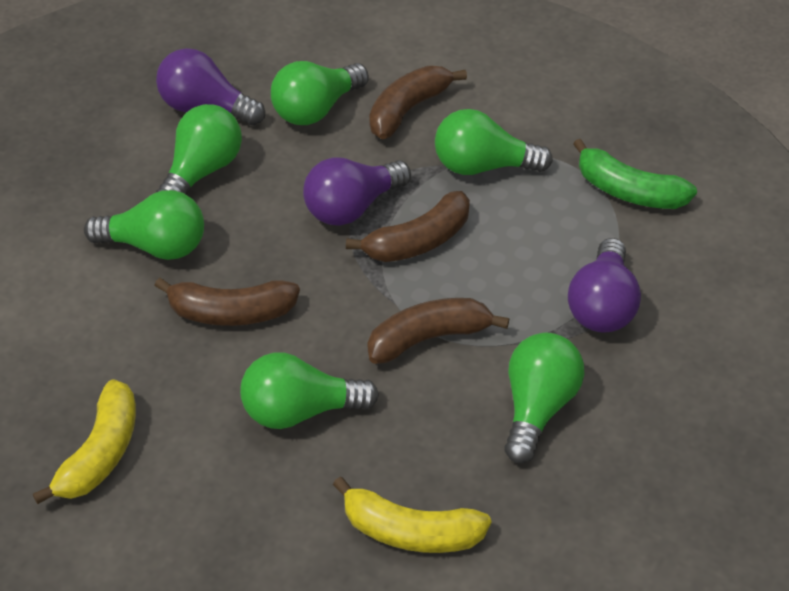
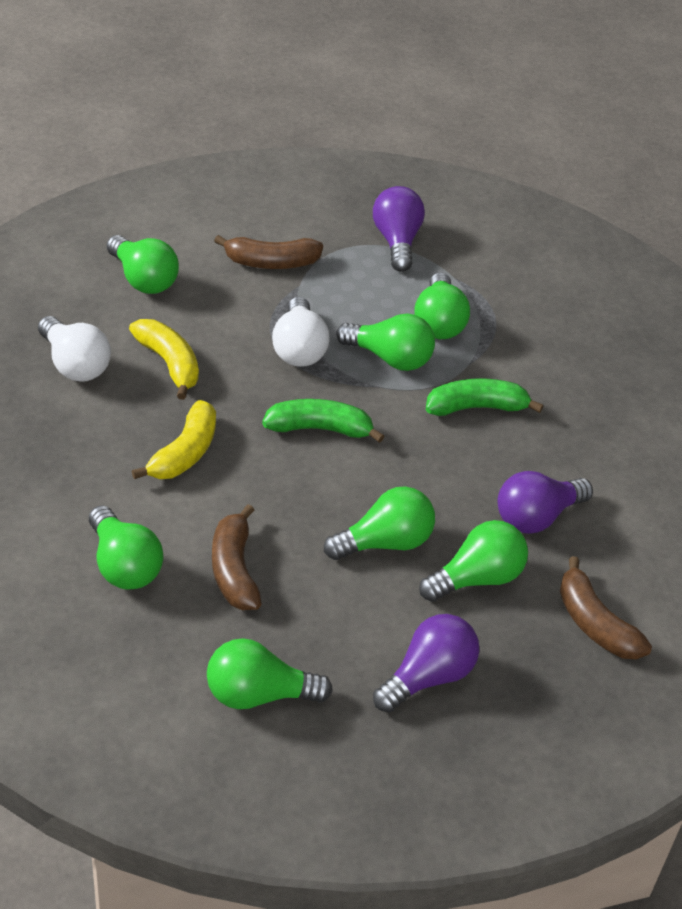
brown banana: [154,278,300,326] [346,191,470,262] [368,298,509,364] [369,66,467,139] = 4 -> [212,504,262,610] [214,235,323,269] [560,556,652,659] = 3
green banana: [573,139,697,209] = 1 -> [262,399,384,443] [426,378,543,416] = 2
green light bulb: [84,190,204,260] [156,104,242,194] [240,352,379,429] [271,61,369,125] [435,109,553,175] [504,333,584,463] = 6 -> [89,505,163,590] [107,235,179,294] [207,638,333,709] [324,486,435,560] [336,313,435,371] [414,272,470,339] [419,520,528,602] = 7
white light bulb: none = 0 -> [38,316,111,382] [272,297,329,367] = 2

